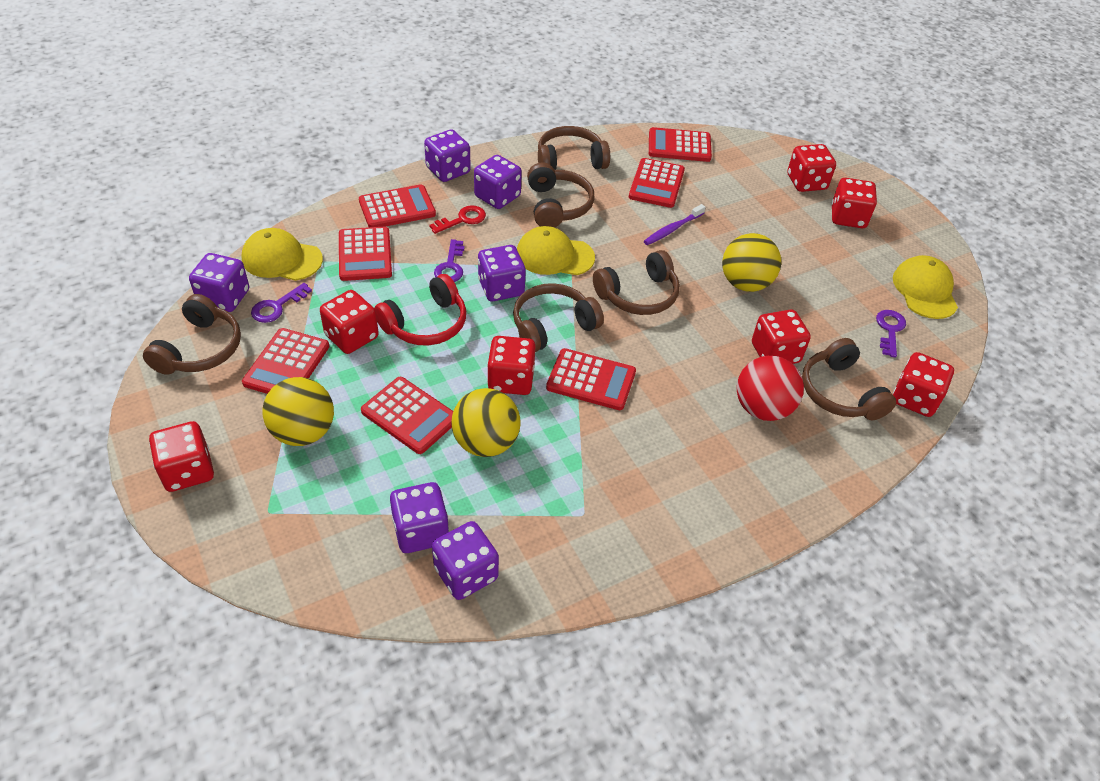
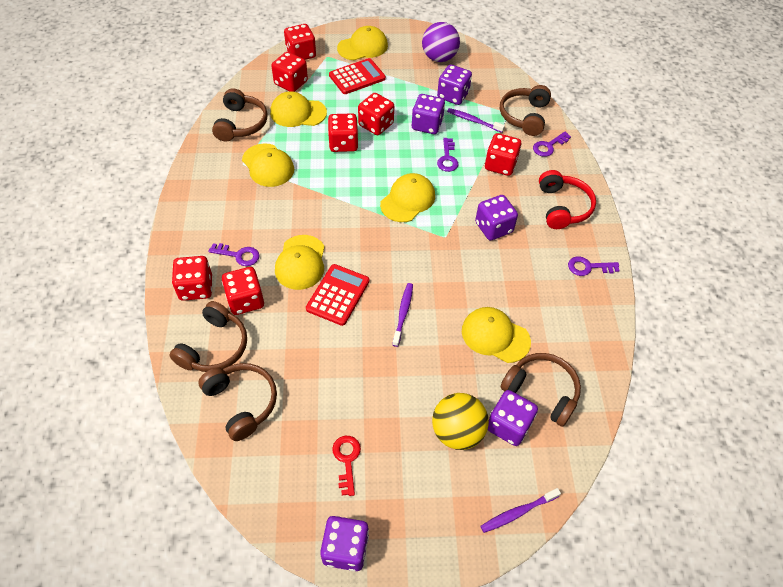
brown headphones: [143,294,241,375] [513,283,604,352] [527,162,594,227] [538,126,610,170] [593,250,680,315] [802,338,896,420] = 6 -> [169,301,247,372] [199,363,277,441] [212,88,268,141] [500,85,551,136] [501,353,581,427] = 5
purple ball: none = 0 -> [422,22,460,62] = 1
purple dice: [189,253,249,312] [390,482,449,553] [424,129,471,182] [432,521,499,600] [474,155,522,209] [478,245,526,301] = 6 -> [320,516,369,571] [412,94,445,134] [437,64,472,105] [475,195,518,241] [488,390,538,446] = 5
purple key: [251,283,312,323] [434,239,465,282] [876,310,906,357] = 3 -> [208,243,259,266] [437,138,458,172] [533,132,571,157] [568,256,620,276] = 4
purple toothbrush: [644,204,706,245] = 1 -> [392,283,413,347] [447,108,505,133] [481,488,561,533] = 3
red ball: [737,356,804,421] = 1 -> none = 0
red calculator: [242,328,329,394] [339,227,392,281] [359,184,436,227] [361,377,453,454] [546,348,636,410] [629,158,685,208] [649,127,712,162] = 7 -> [306,264,369,326] [329,58,386,94] = 2
yellow ball: [263,377,334,446] [451,388,521,457] [722,233,781,292] = 3 -> [432,393,489,450] = 1
yellow cap: [241,228,323,281] [517,226,595,275] [893,255,958,319] = 3 -> [242,144,294,187] [270,91,327,127] [275,235,325,290] [337,26,388,60] [380,173,435,222] [462,307,531,363] = 6

